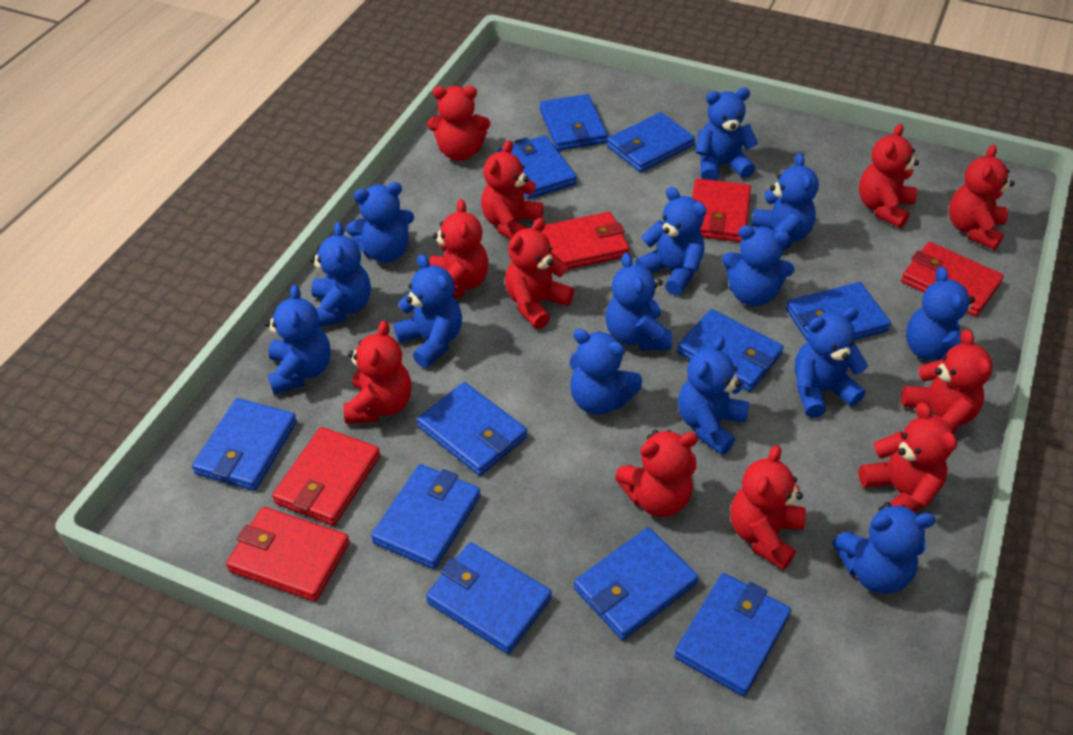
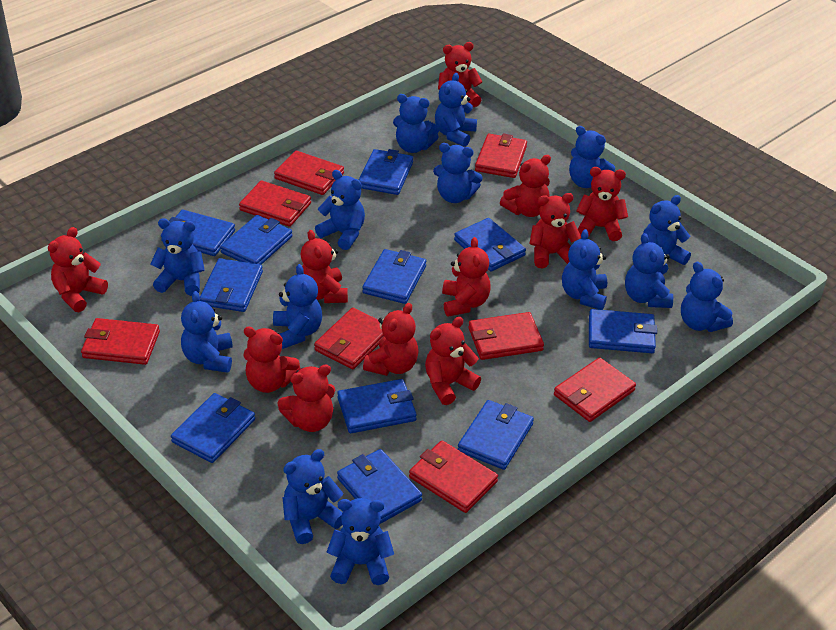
red wallet: [226,507,350,602] [272,427,380,526] [542,212,629,270] [692,178,751,242] [901,242,1004,317] = 5 -> [81,318,160,365] [239,181,311,227] [274,151,344,195] [314,308,384,369] [409,440,498,513] [468,312,544,360] [475,134,527,178] [554,357,636,422] = 8

